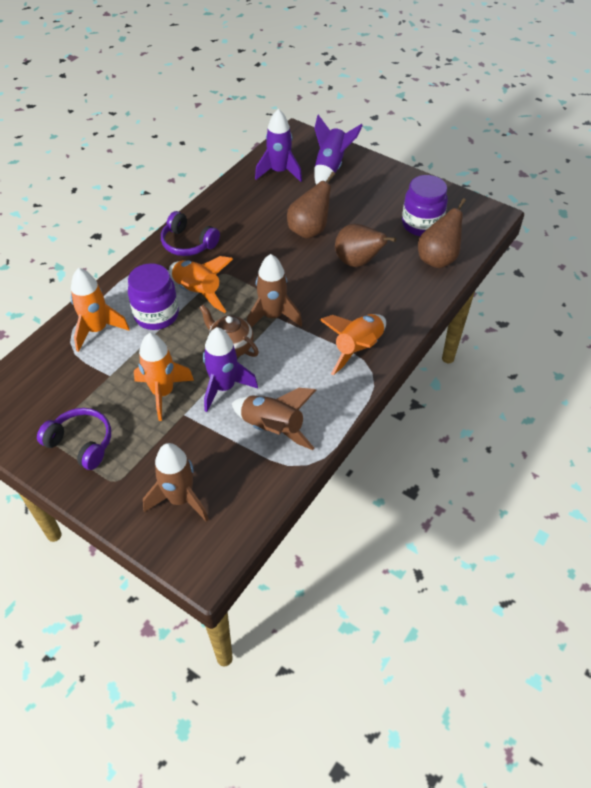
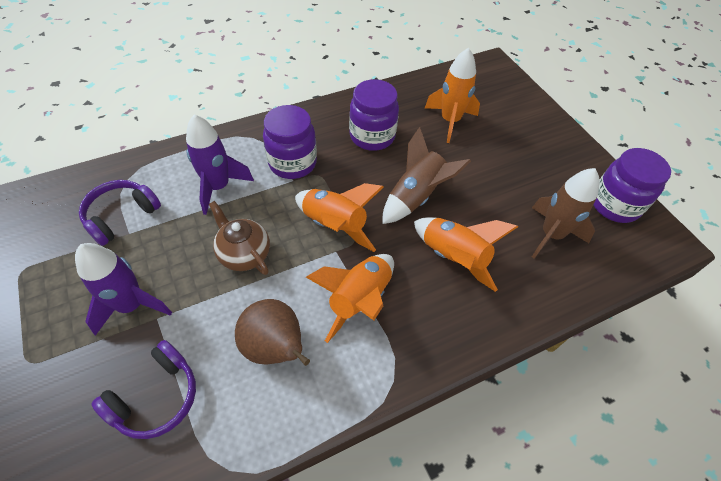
brown pear: [287,172,335,239] [335,224,396,267] [418,198,466,268] = 3 -> [235,299,310,366] = 1
brown rocket: [143,443,209,522] [231,388,316,450] [247,254,302,328] = 3 -> [382,127,471,224] [532,168,600,259] = 2
purple jar: [128,263,179,330] [402,175,448,236] = 2 -> [263,105,317,179] [349,79,399,151] [593,148,671,223] = 3
purple rocket: [203,327,258,412] [255,109,302,182] [314,115,363,185] = 3 -> [75,243,172,336] [186,114,254,215] = 2

